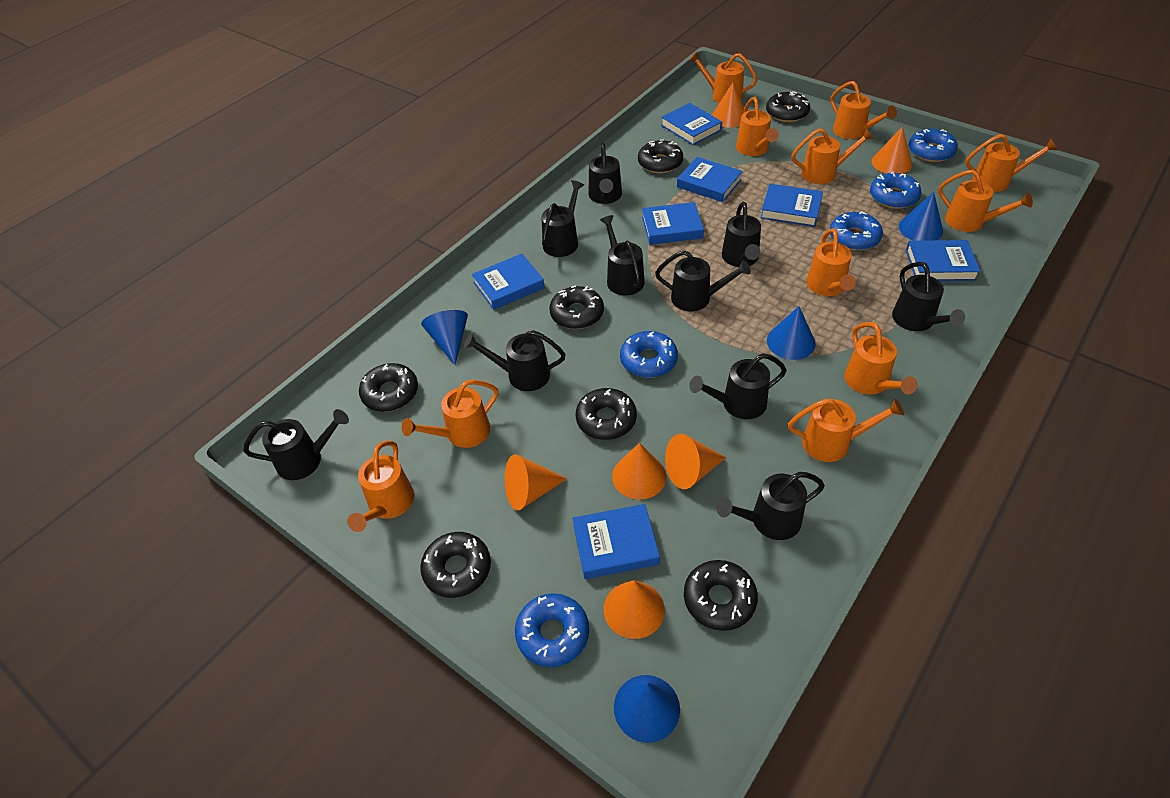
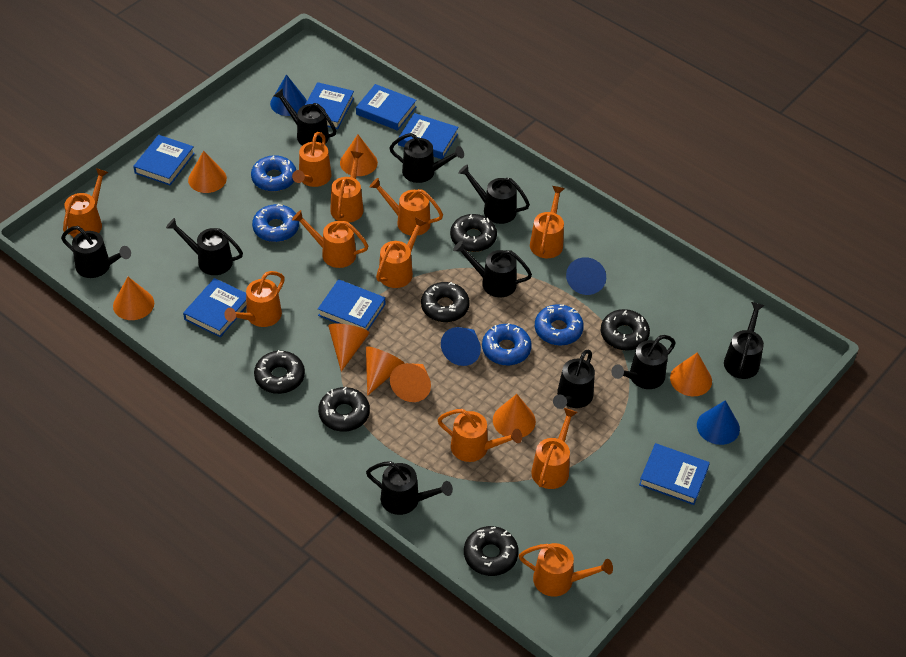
black donut: [359,363,418,412] [420,532,491,598] [550,286,604,329] [575,388,637,440] [638,139,683,173] [684,560,758,631] [766,91,810,122] = 7 -> [254,350,305,394] [318,387,370,431] [421,282,470,322] [450,214,497,252] [464,526,519,576] [601,309,650,351] = 6
blue donut: [515,593,589,667] [620,331,678,378] [830,211,883,250] [870,172,922,209] [909,129,958,162] = 5 -> [251,155,296,192] [252,203,299,242] [482,323,532,366] [535,304,584,346] = 4
orange cone: [505,454,567,510] [604,580,665,639] [612,443,666,500] [665,434,726,489] [712,83,744,128] [872,126,912,174] = 6 -> [113,277,154,320] [188,150,227,193] [328,324,370,372] [340,135,378,176] [366,346,405,396] [390,363,431,402] [493,394,536,437] [670,352,712,396] = 8

